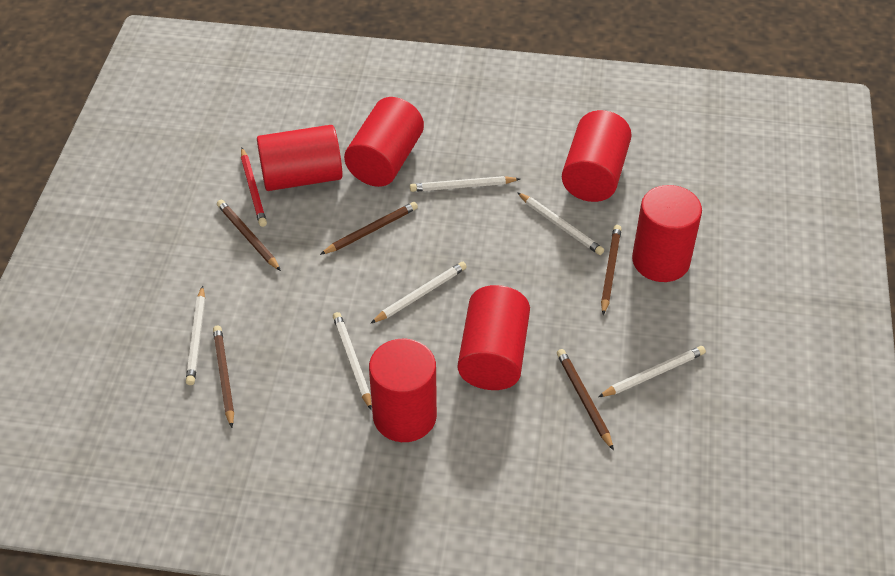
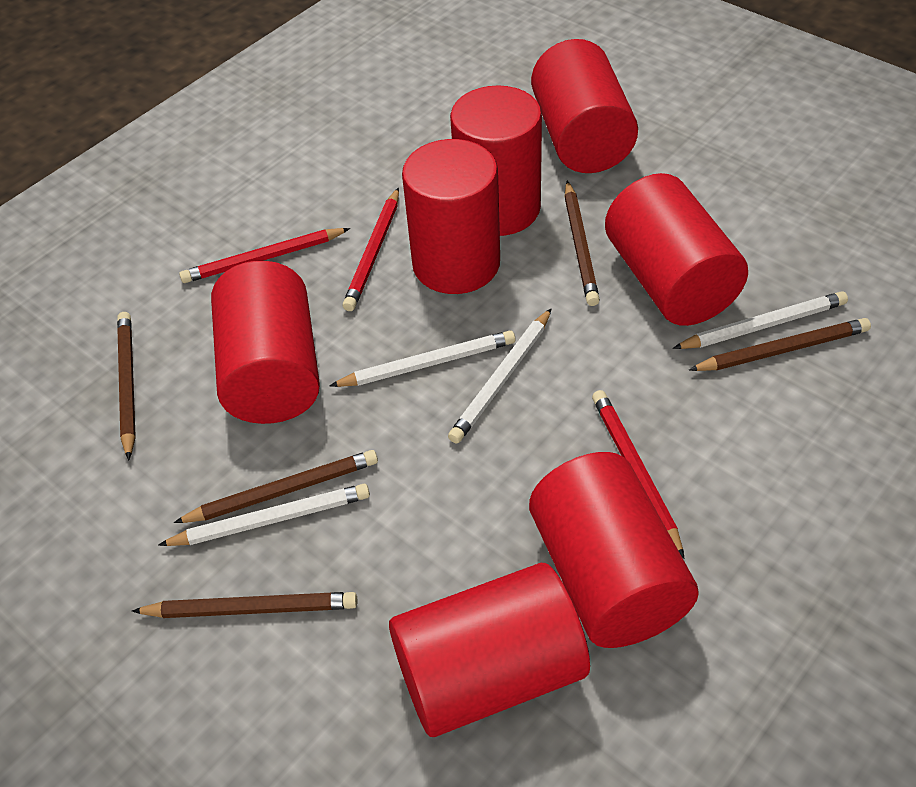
red cylinder: [257,125,343,191] [344,97,424,187] [369,339,437,442] [458,285,530,390] [562,110,632,202] [632,185,702,282] = 6 -> [211,261,320,424] [389,563,590,737] [402,139,500,294] [450,85,542,236] [529,452,699,648] [531,39,638,173] [605,173,748,326] = 7
red pencil: [241,148,267,227] = 1 -> [179,228,350,283] [343,187,399,311] [592,390,684,558] = 3
white pencil: [186,285,205,385] [333,312,372,410] [371,262,467,323] [410,176,520,192] [517,192,604,255] [598,346,706,397] = 6 -> [158,484,370,546] [330,330,515,387] [448,308,552,444] [673,291,848,349] = 4

